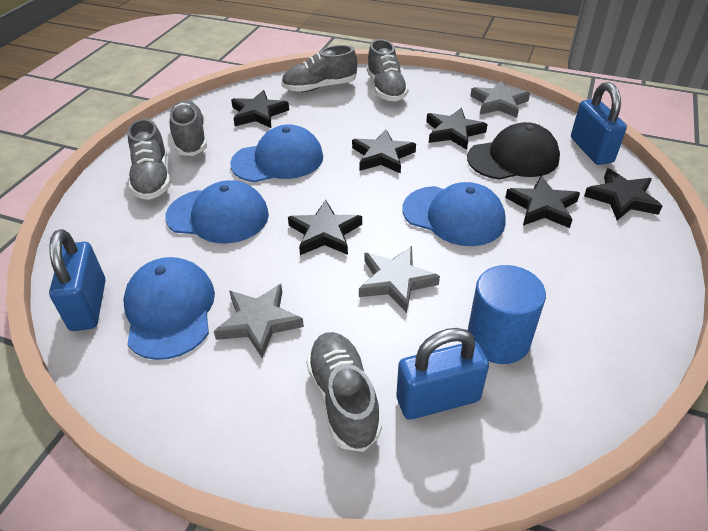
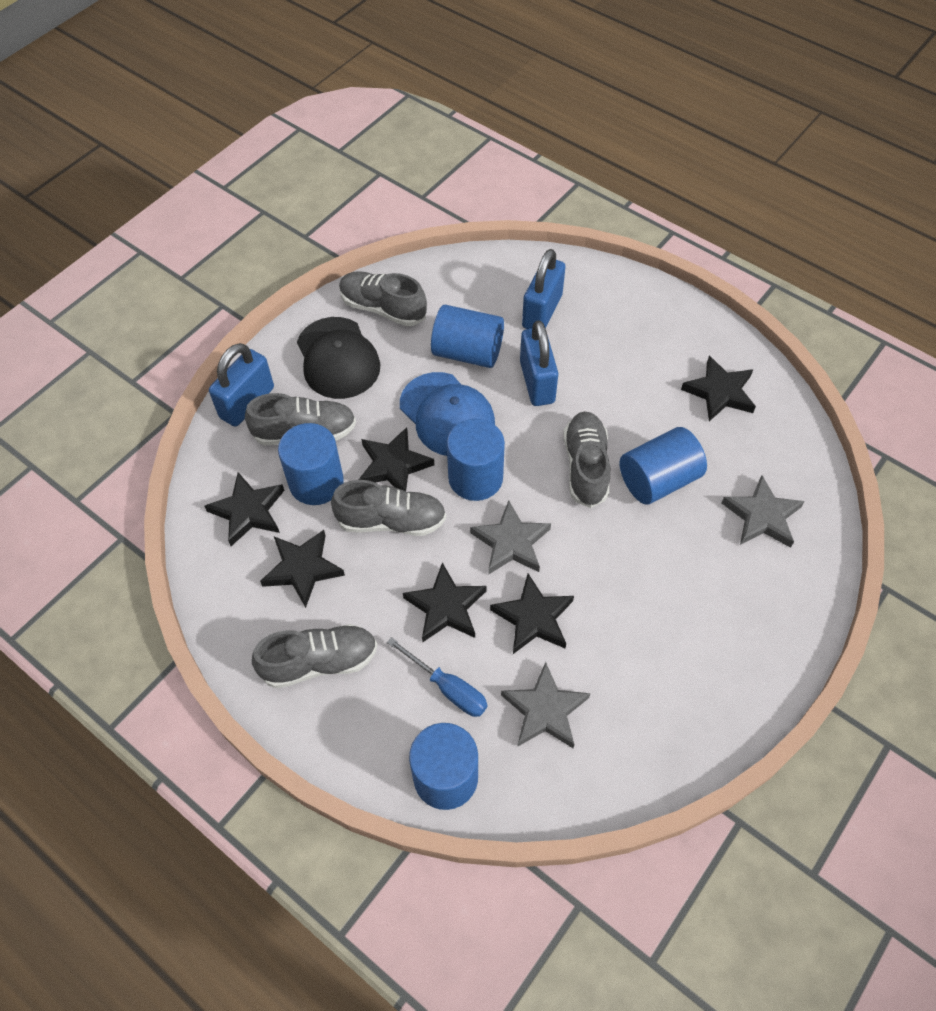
blue cap: [123,257,215,360] [165,180,269,244] [230,124,323,182] [402,182,506,246] = 4 -> [400,372,495,456] = 1
blue cylinder: [468,265,546,364] = 1 -> [278,423,344,505] [409,723,478,810] [431,305,504,368] [447,419,505,501] [620,427,707,505] = 5
blue screwdriver: none = 0 -> [387,637,487,717] = 1

